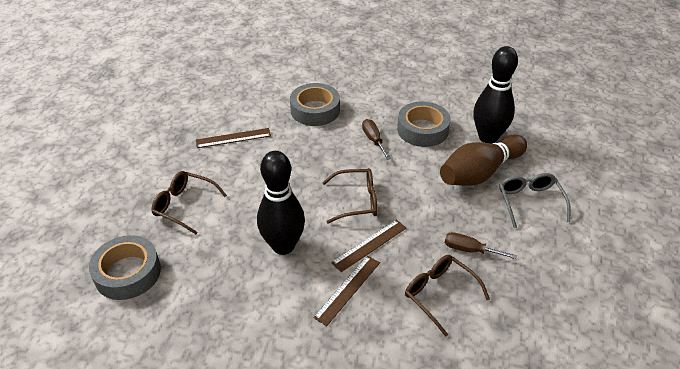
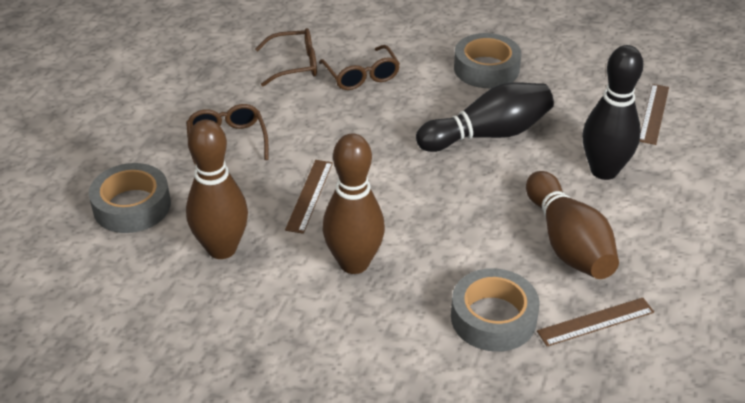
brown bowling pin: [440,134,527,186] = 1 -> [186,120,248,259] [322,133,385,274] [526,171,619,279] = 3
brown screwdriver: [362,119,391,160] [445,232,518,259] = 2 -> none = 0
grey glasses: [499,173,571,228] = 1 -> none = 0

